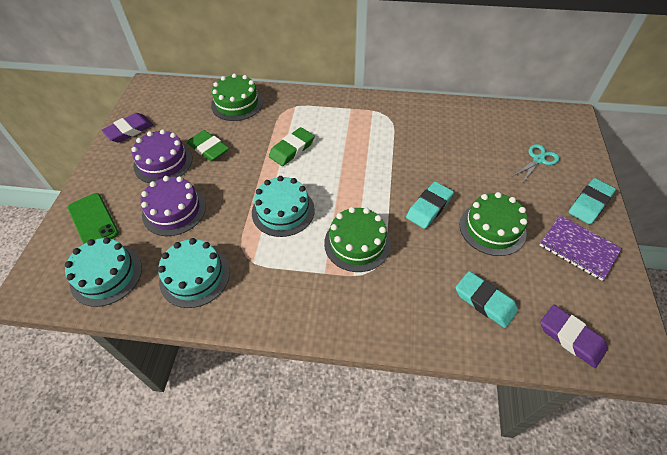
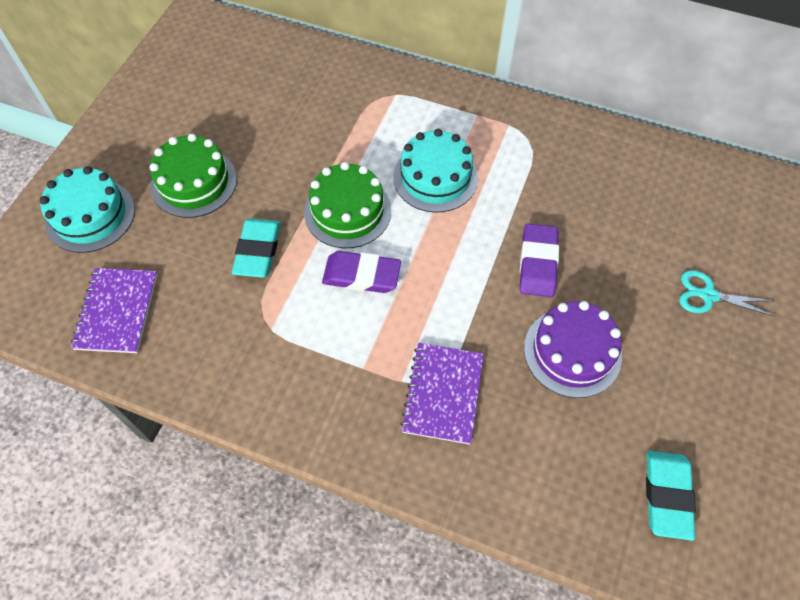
green cake: [211,73,263,121] [324,207,391,272] [460,192,528,256] = 3 -> [150,134,237,218] [304,162,391,248] = 2
green eraser: [187,130,229,161] [269,127,314,166] = 2 -> none = 0
green phone: [68,193,119,244] = 1 -> none = 0
purple cake: [131,129,192,183] [140,176,206,236] = 2 -> [524,301,622,398] = 1
purple notebook: [540,215,622,281] = 1 -> [71,268,157,353] [400,343,484,445] = 2
turquoise cake: [65,237,142,307] [158,238,230,308] [252,176,315,237] = 3 -> [40,166,135,253] [393,129,478,213] = 2
turquoise eraser: [406,182,454,229] [455,271,518,328] [569,178,616,224] = 3 -> [232,218,281,278] [646,451,696,541] = 2

